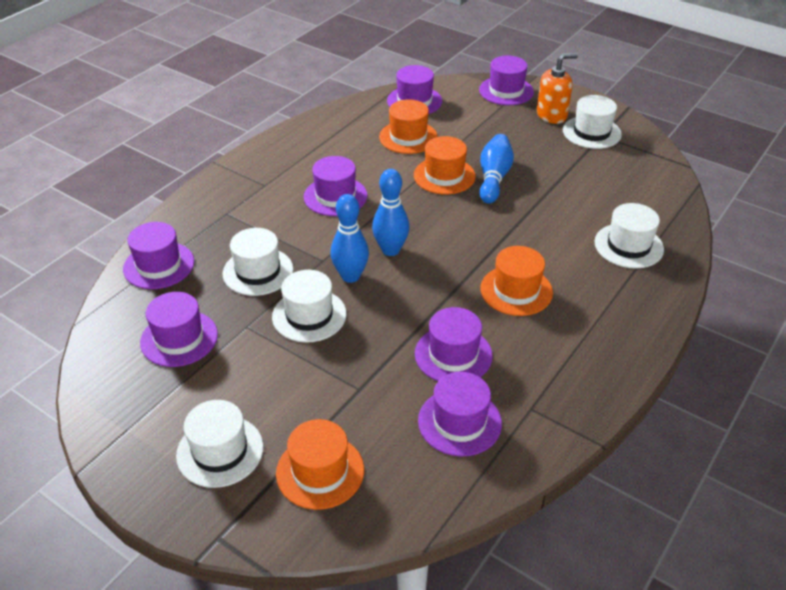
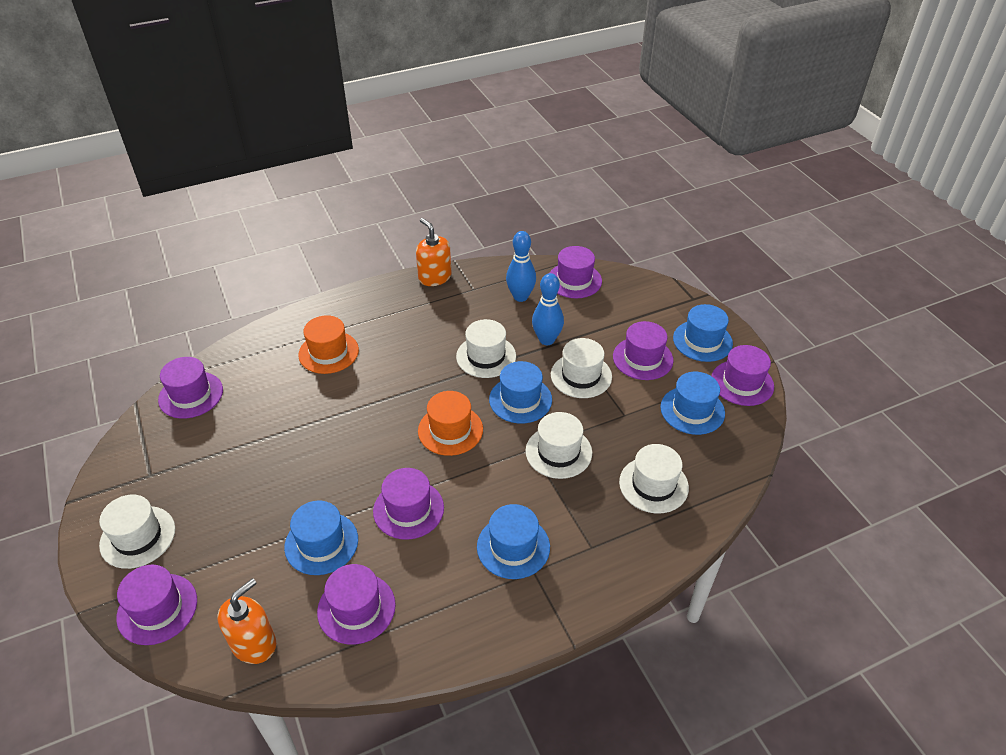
blue bowling pin: [330,194,369,283] [372,169,410,256] [479,134,514,204] = 3 -> [506,231,536,302] [532,273,564,345] = 2
blue hat: none = 0 -> [284,501,358,575] [477,504,550,579] [489,361,552,424] [660,372,725,435] [673,304,733,362] = 5
orange hat: [276,419,364,510] [379,100,438,154] [414,136,476,195] [481,246,553,316] = 4 -> [298,315,359,374] [418,391,483,456] = 2
orange soap dispenser: [537,53,578,124] = 1 -> [218,578,276,664] [416,218,451,286] = 2

